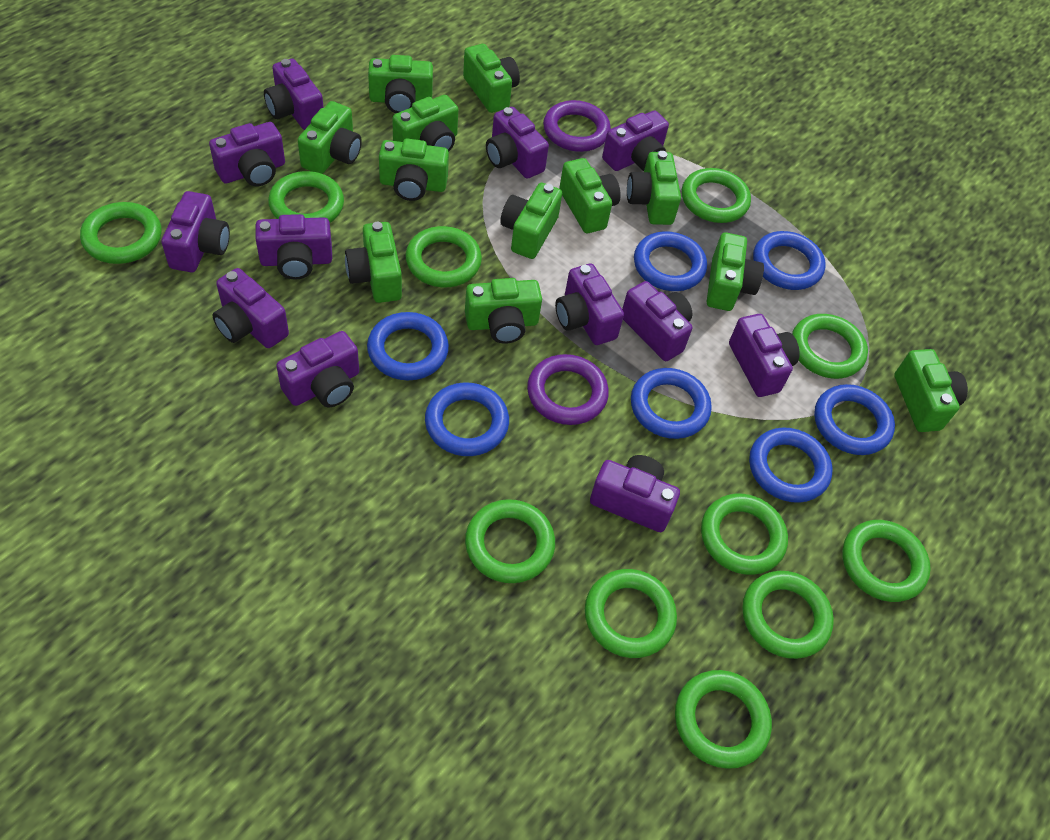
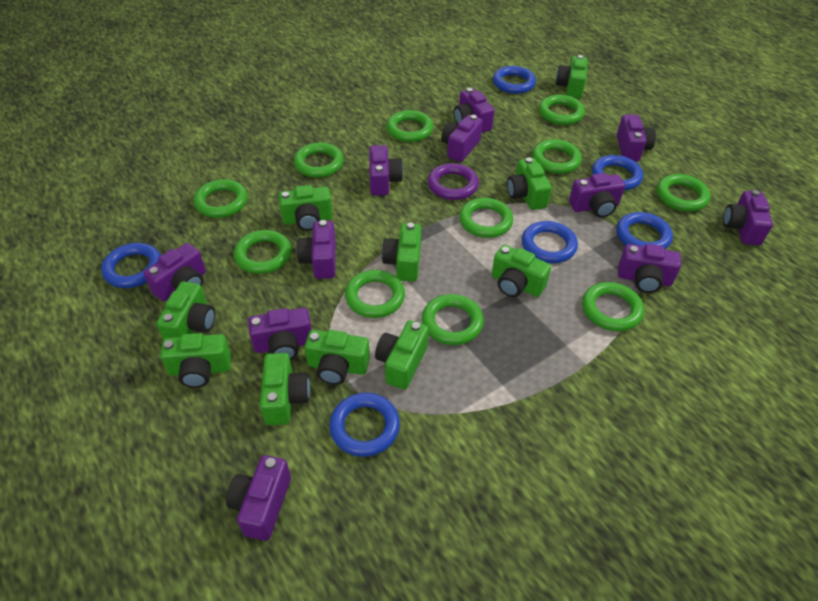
blue ring: [367,312,449,380] [425,382,509,456] [631,368,712,439] [634,231,707,291] [749,428,833,503] [753,231,825,290] [814,384,895,455] = 7 -> [101,243,161,288] [329,393,400,457] [493,66,536,94] [522,221,578,263] [592,155,643,191] [616,212,673,249] = 6
green camera: [298,101,362,174] [345,222,402,303] [368,55,433,113] [379,138,449,201] [392,95,458,151] [463,44,520,113] [465,278,542,344] [500,183,562,259] [559,158,621,233] [627,151,681,225] [707,232,764,311] [894,349,968,432] = 12 -> [156,281,215,340] [160,333,231,388] [260,353,310,425] [279,185,333,231] [305,330,370,385] [375,320,429,390] [382,222,421,282] [492,245,551,297] [507,157,552,210] [556,55,587,98] = 10
purple camera: [161,191,230,272] [209,122,285,186] [212,268,289,348] [255,214,332,280] [264,59,323,130] [276,331,359,407] [486,107,549,179] [555,263,624,345] [590,455,680,532] [602,110,669,171] [622,281,692,361] [729,314,800,397] = 12 -> [144,243,206,301] [226,455,291,541] [248,308,311,360] [296,220,336,279] [369,145,403,195] [441,115,483,162] [454,88,495,133] [569,173,625,218] [617,114,656,162] [618,244,681,293] [723,190,773,245] = 11
purple ring: [527,354,609,425] [543,100,611,152] = 2 -> [428,163,479,200] = 1

